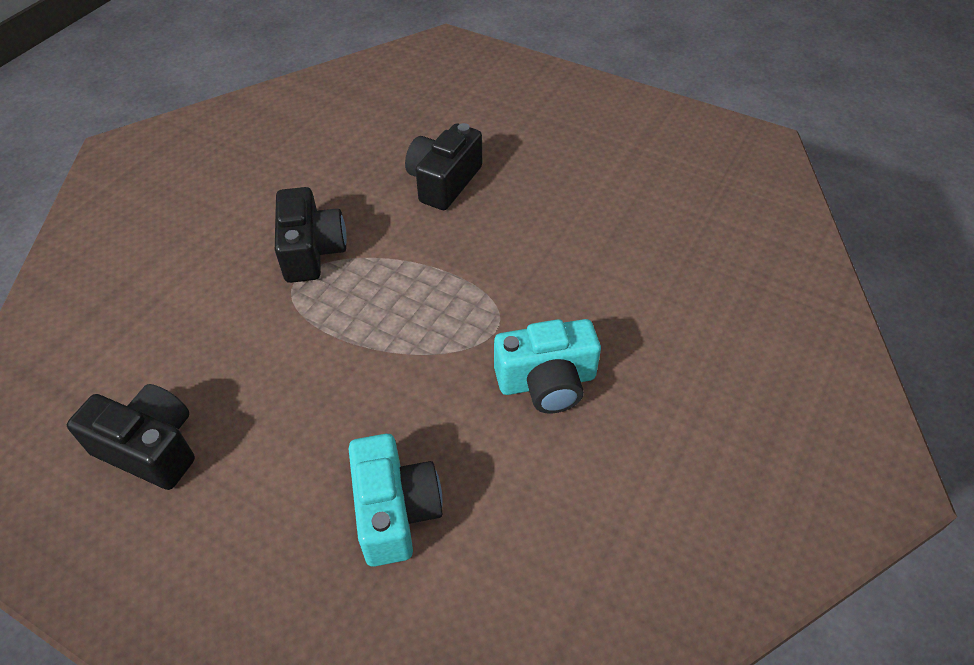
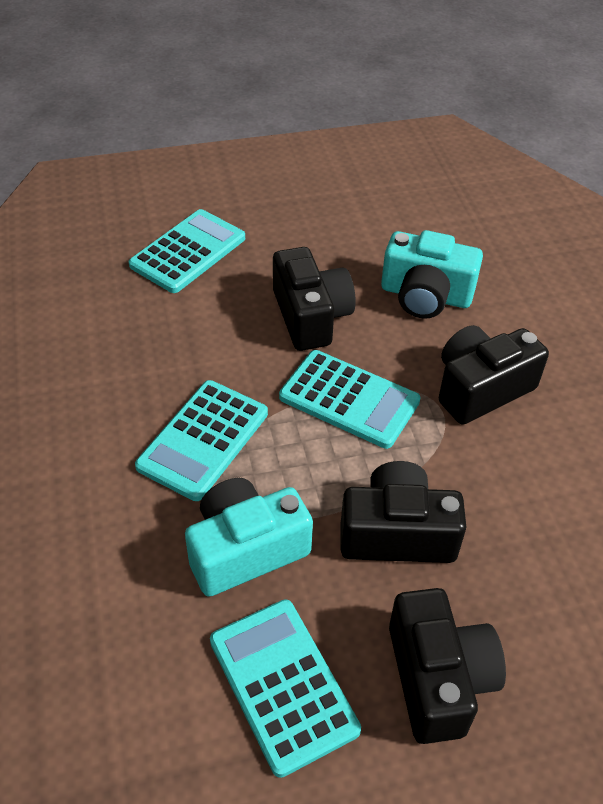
black camera: [67,384,195,490] [275,187,347,283] [405,123,482,210] = 3 -> [273,247,356,351] [341,461,466,563] [389,588,506,744] [439,325,549,425] = 4
turquoise calculator: none = 0 -> [129,209,245,293] [135,380,268,501] [210,599,361,778] [279,350,421,449] = 4

